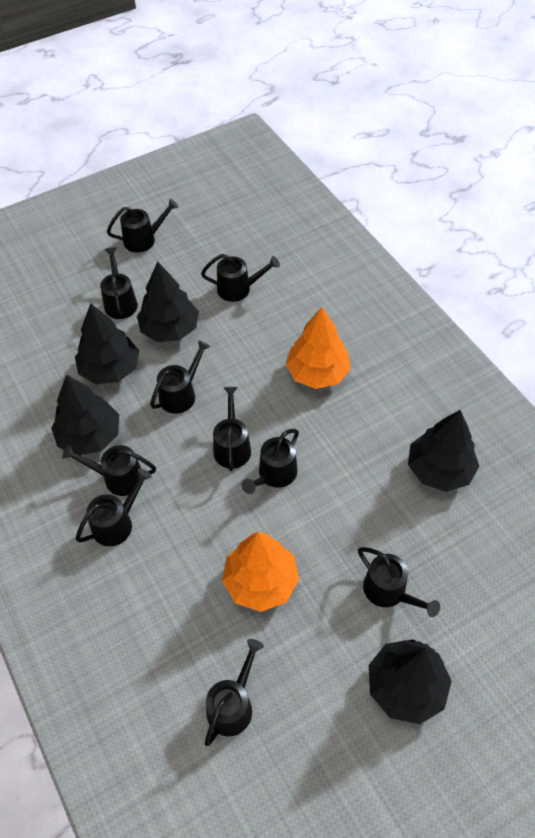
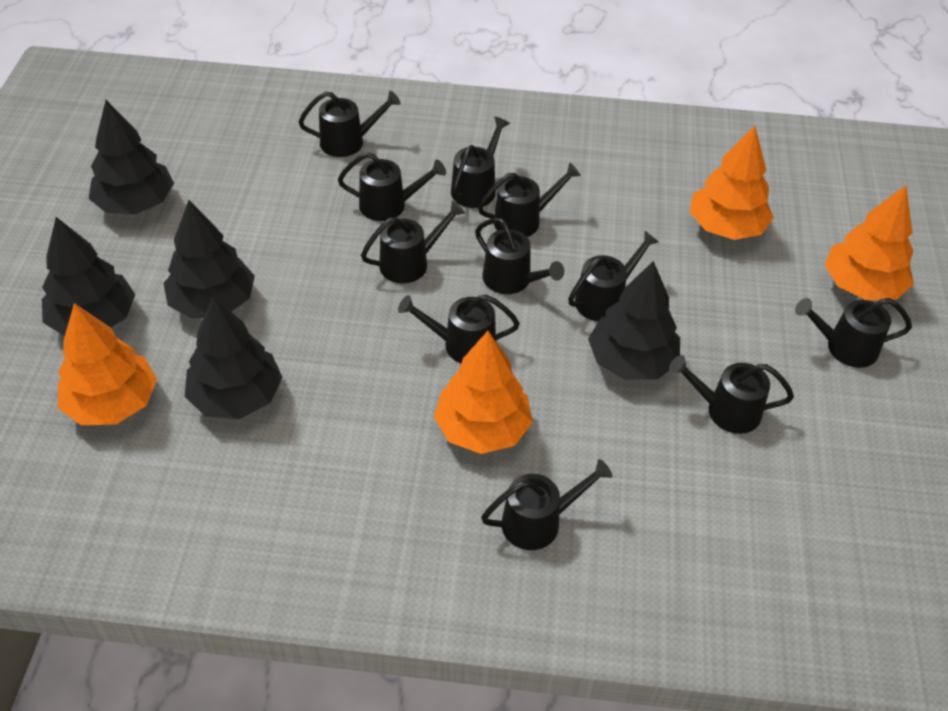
black watering can: [62,445,156,496] [76,468,152,546] [100,247,138,319] [107,199,178,253] [150,340,210,414] [201,254,280,302] [205,639,264,746] [213,387,251,471] [242,429,299,494] [358,547,440,617] = 10 -> [298,91,401,157] [338,152,446,221] [361,200,465,283] [398,294,520,363] [451,117,510,208] [475,218,564,294] [478,162,581,237] [481,459,613,550] [568,231,659,321] [669,355,794,434] [795,298,912,368] = 11
orange tree: [222,532,299,612] [285,307,350,389] = 2 -> [58,303,157,425] [434,331,533,454] [690,126,774,240] [825,185,914,300] = 4

